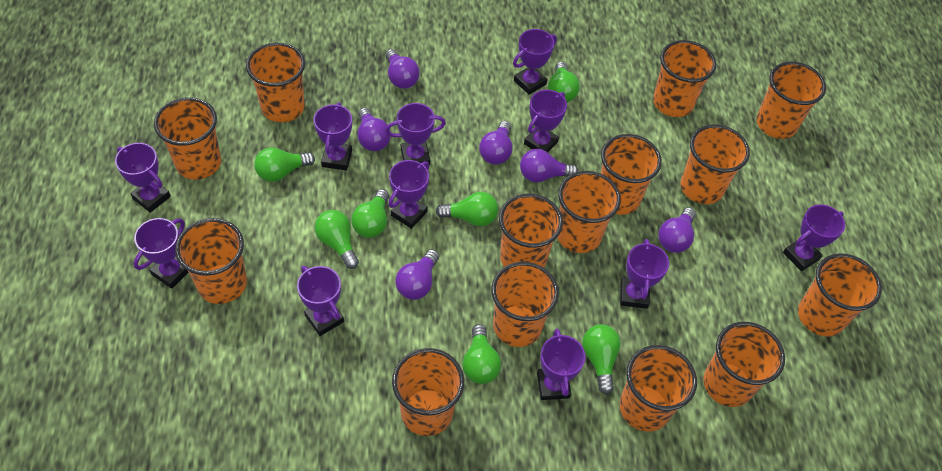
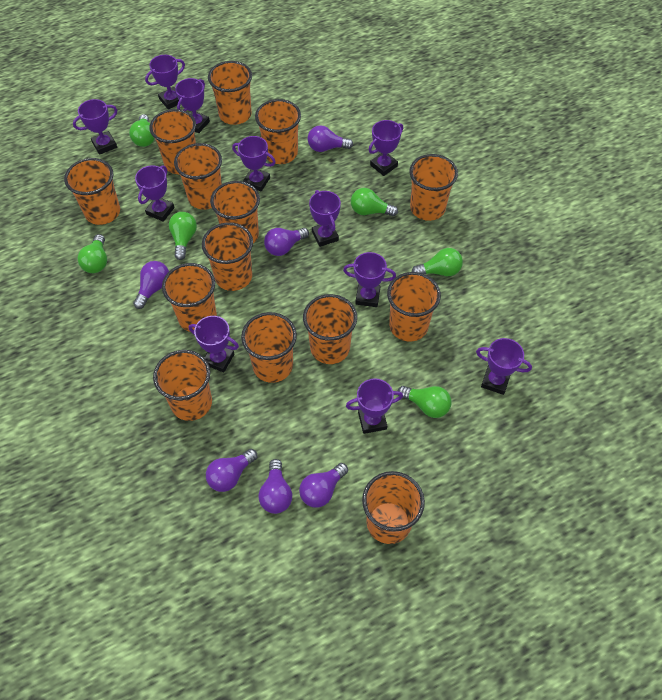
green light bulb: [254,147,315,182] [314,210,359,269] [352,189,389,238] [436,192,498,227] [462,324,501,384] [548,62,580,102] [582,324,621,394] = 7 -> [77,234,107,273] [129,114,155,147] [169,212,197,260] [351,188,398,216] [398,386,451,418] [412,248,463,276] = 6

